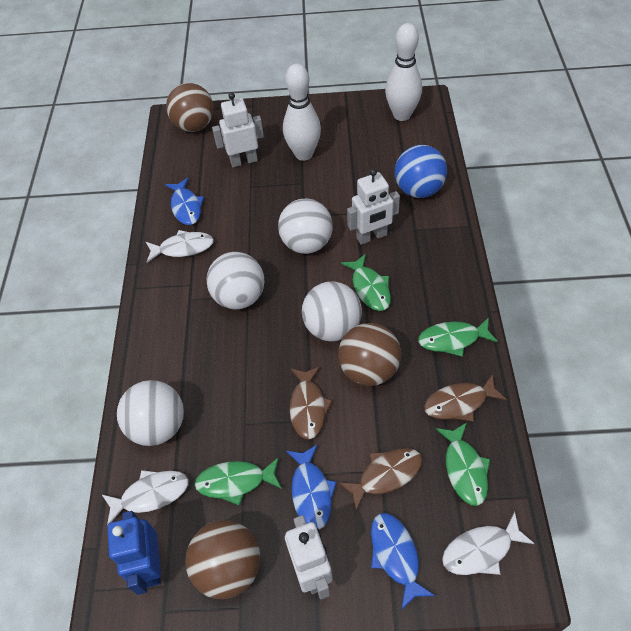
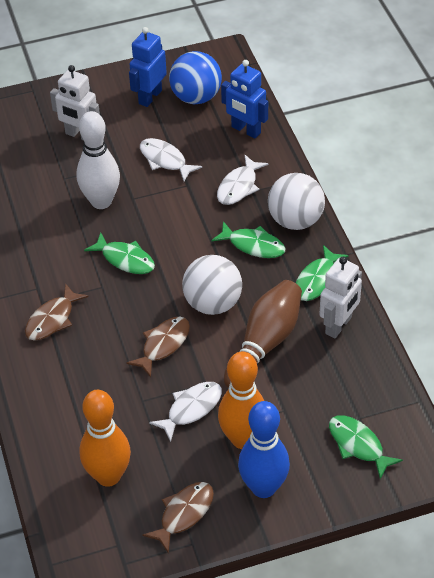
blue bowling pin: none = 0 -> [238,401,290,498] = 1
blue fish: [165,178,204,225] [286,444,337,529] [371,513,435,610] = 3 -> none = 0
blue robot: [107,511,161,595] = 1 -> [129,27,167,107] [221,60,268,138] = 2
brown ball: [166,83,214,132] [185,520,260,599] [338,323,401,386] = 3 -> none = 0
brown bowling pin: none = 0 -> [224,280,302,388] = 1
orange bowling pin: none = 0 -> [79,390,131,487] [218,351,264,449] = 2
white ball: [117,380,184,446] [206,252,265,309] [278,199,333,254] [302,281,362,341] = 4 -> [182,255,242,315] [268,173,325,230] = 2
white bowling pin: [283,64,321,161] [385,23,422,121] = 2 -> [77,111,120,209] = 1
white robot: [212,92,264,167] [285,515,333,599] [347,169,400,245] = 3 -> [50,65,100,141] [319,257,362,338] = 2

